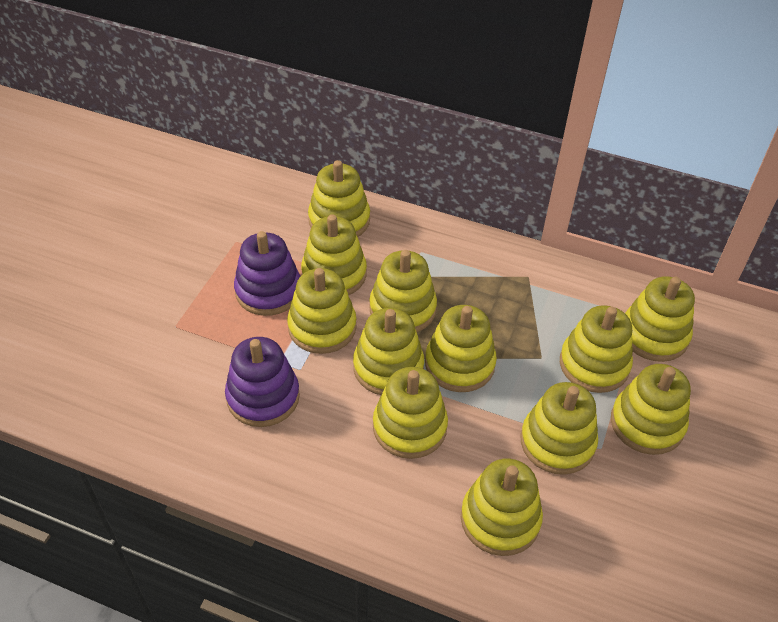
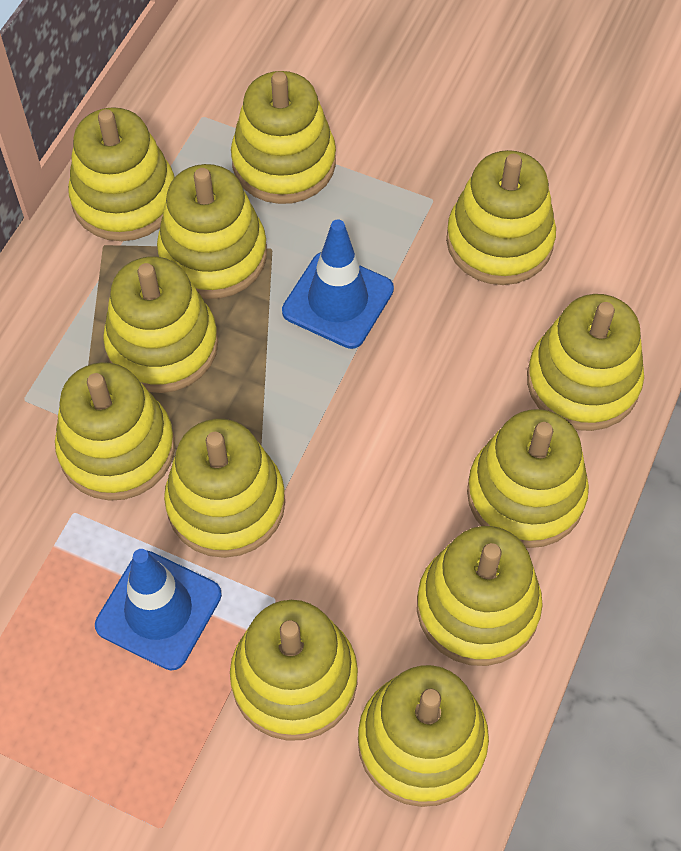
blue traffic cone: none = 0 -> [95,549,222,670] [282,219,394,349] = 2
purple stacking toy: [225,337,300,427] [234,231,300,316] = 2 -> none = 0

